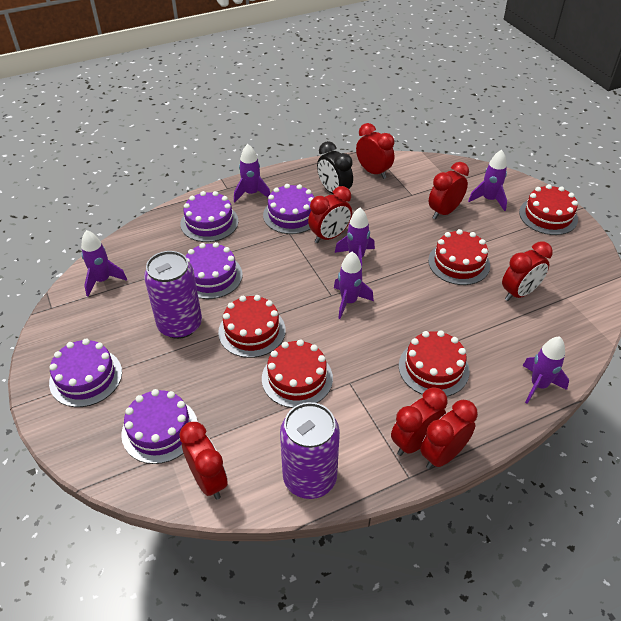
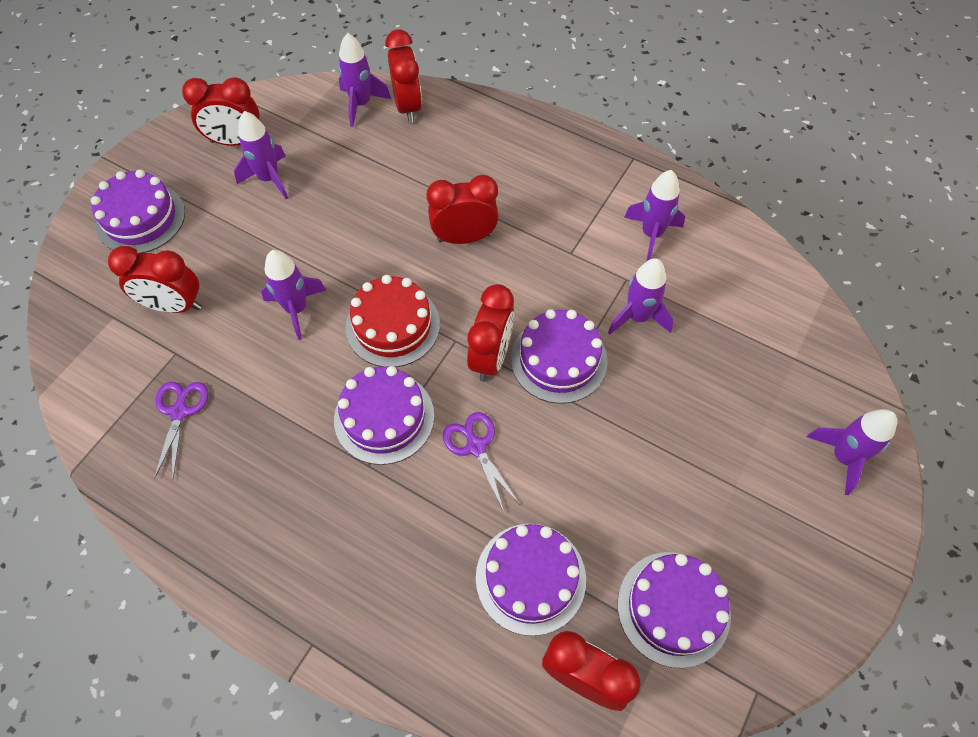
black clock: [317,141,353,194] = 1 -> none = 0
purple can: [144,251,202,339] [280,402,340,499] = 2 -> none = 0
purple scissors: none = 0 -> [154,382,208,480] [443,412,519,512] = 2
red cake: [218,295,286,358] [262,339,333,408] [399,330,470,396] [428,229,490,285] [519,184,578,235] = 5 -> [345,275,440,367] = 1
red clock: [179,422,228,500] [308,186,352,243] [356,123,395,179] [391,387,448,456] [420,400,478,469] [429,162,469,219] [502,242,553,301] = 7 -> [108,246,201,313] [182,77,260,146] [385,29,422,123] [427,175,499,244] [467,284,514,382] [542,631,640,711] = 6

